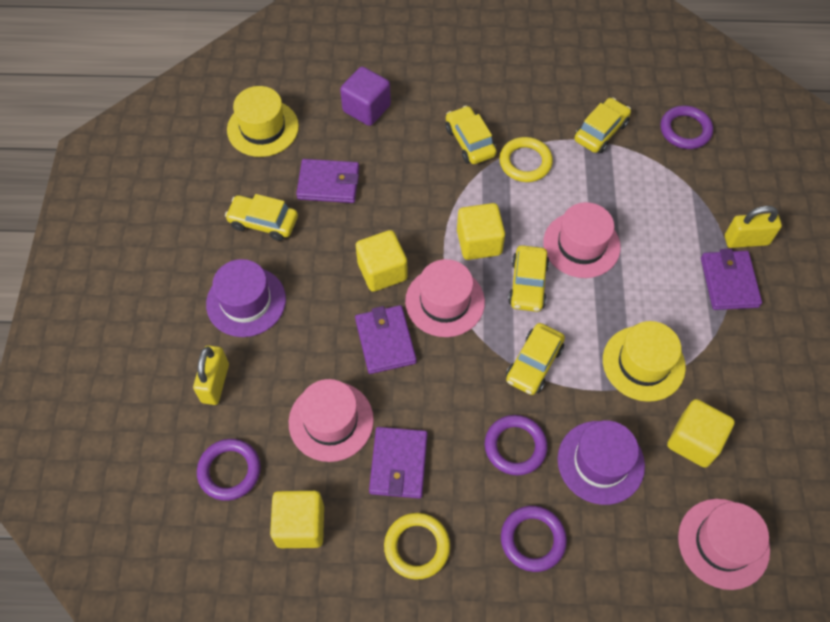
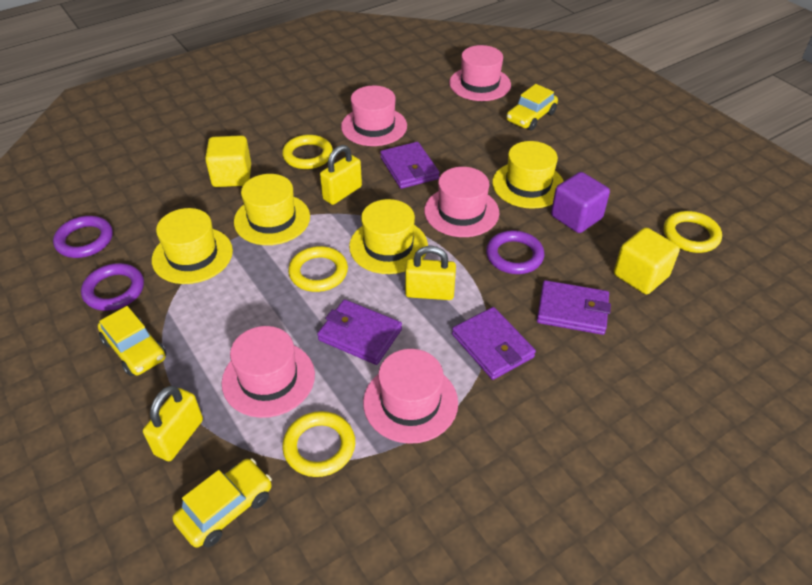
pink hat: [289,379,374,462] [405,259,485,337] [543,202,621,278] [678,499,770,590] = 4 -> [222,326,315,418] [341,86,407,146] [363,349,458,444] [424,167,499,237] [449,45,511,101] = 5
purple hat: [206,259,286,337] [557,420,645,505] = 2 -> none = 0
purple ring: [197,439,261,501] [485,415,548,476] [501,506,567,572] [660,106,713,149] = 4 -> [53,216,113,258] [81,263,144,311] [486,230,544,274] = 3
yellow car: [225,194,298,241] [445,106,497,164] [506,323,565,395] [508,245,549,312] [575,98,631,153] = 5 -> [98,306,166,376] [172,458,272,548] [506,84,558,130] = 3
yellow cube: [270,491,324,548] [356,230,408,292] [457,203,505,260] [667,399,735,468] = 4 -> [205,135,251,187] [614,227,680,294] = 2
yellow hat: [227,86,299,157] [603,321,686,402] = 2 -> [152,208,233,284] [234,174,310,245] [349,199,428,274] [492,141,564,209] = 4
yellow padlock: [193,345,229,405] [725,206,782,248] = 2 -> [143,386,203,461] [320,145,362,205] [405,246,456,300] = 3
yellow ring: [384,513,450,580] [499,137,553,182] = 2 -> [282,135,333,169] [282,411,355,477] [288,246,348,292] [664,211,722,253] = 4

